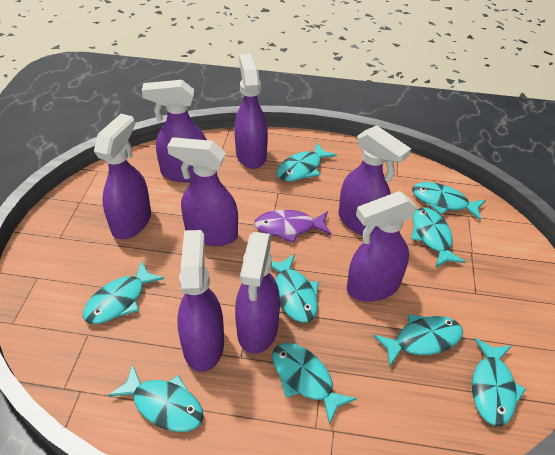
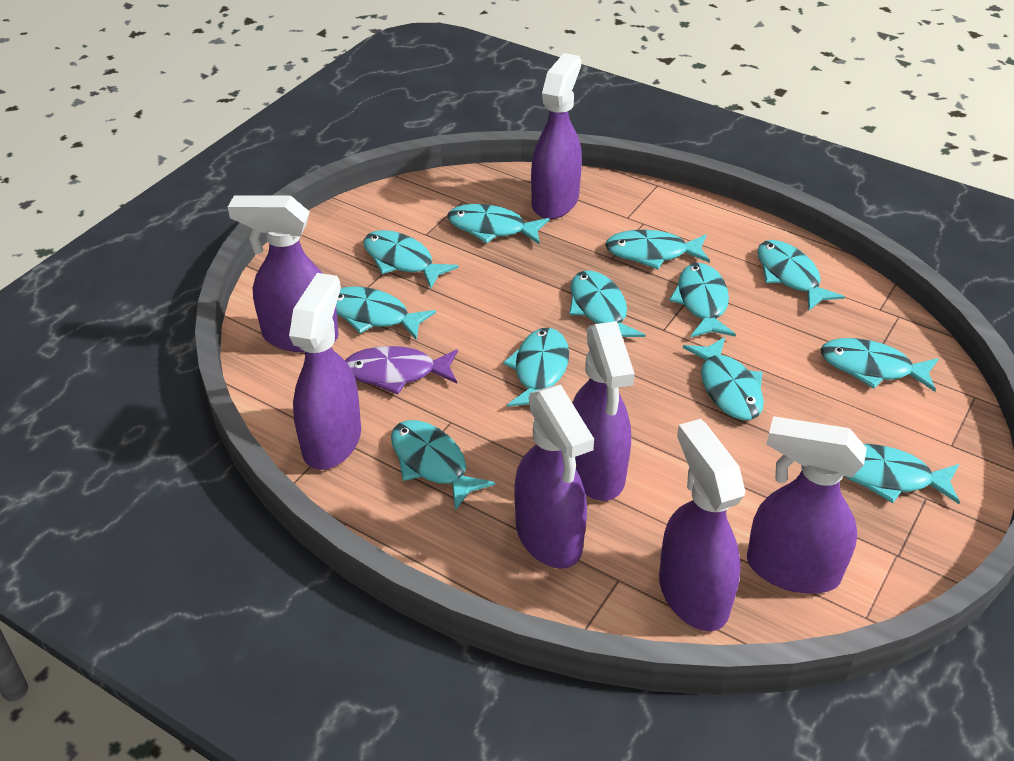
purple spray bottle: [94,114,151,239] [142,80,207,182] [167,137,238,246] [177,230,224,372] [234,54,268,169] [235,232,280,354] [339,126,411,236] [347,191,417,302] = 8 -> [228,195,339,352] [289,273,361,470] [514,385,594,569] [531,53,582,219] [572,321,635,501] [659,419,745,631] [747,416,867,594] = 7
turquoise fish: [83,261,164,324] [108,364,204,432] [272,254,319,323] [272,343,357,425] [277,143,337,182] [374,314,463,367] [411,207,466,268] [412,182,486,220] [472,338,526,426] = 9 -> [336,286,436,340] [363,230,459,289] [391,420,495,511] [448,204,549,244] [503,328,569,407] [569,270,645,337] [605,230,710,269] [669,263,736,337] [683,337,764,420] [757,240,845,311] [821,338,938,392] [845,444,960,504] = 12

